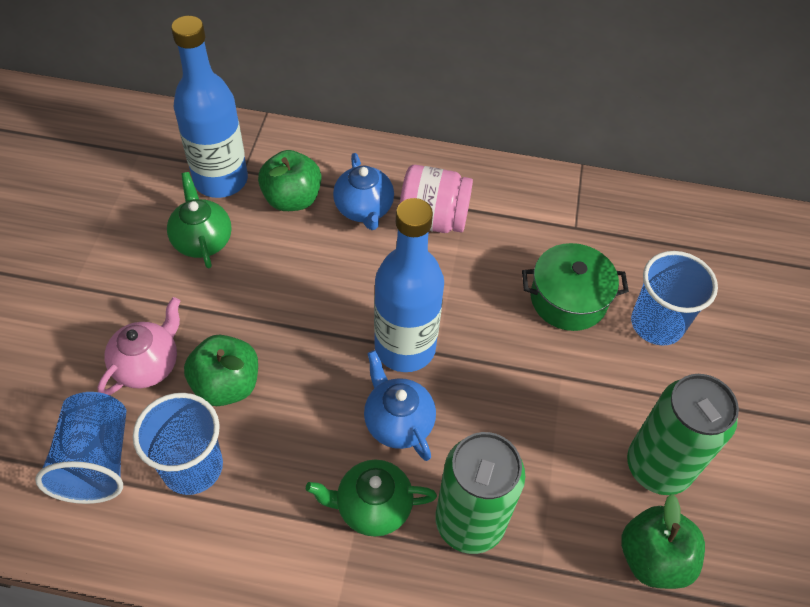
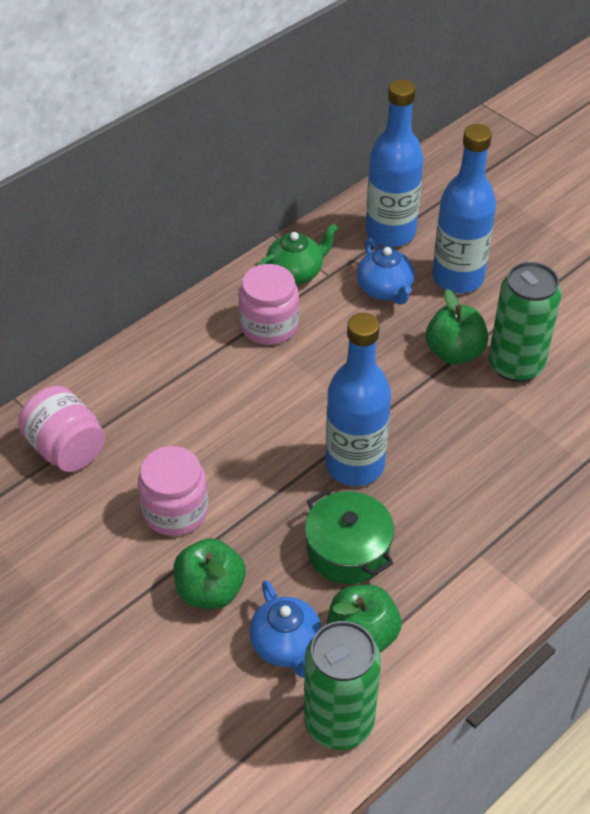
blue bottle: [171,16,248,198] [374,198,444,372] = 2 -> [326,313,391,486] [366,79,423,247] [432,124,496,293] = 3
blue cup: [35,392,126,504] [133,393,223,495] [631,251,718,346] = 3 -> none = 0
green teapot: [167,172,232,269] [306,459,437,537] = 2 -> [257,223,338,285] = 1
pink jar: [400,165,473,233] = 1 -> [18,386,105,472] [138,446,208,536] [239,264,299,345] = 3
pink teapot: [98,297,180,395] = 1 -> none = 0

